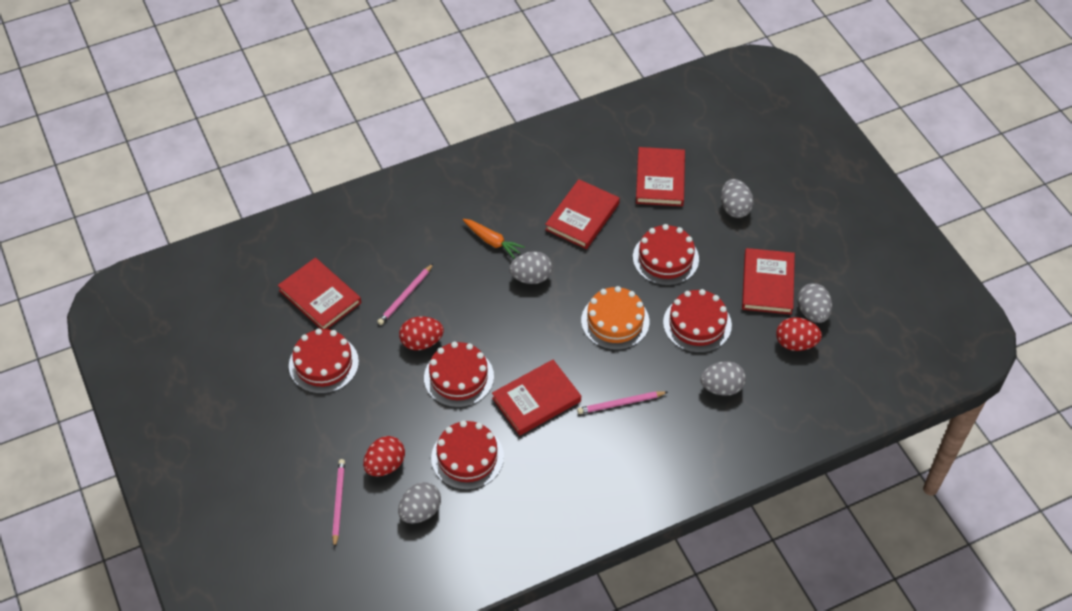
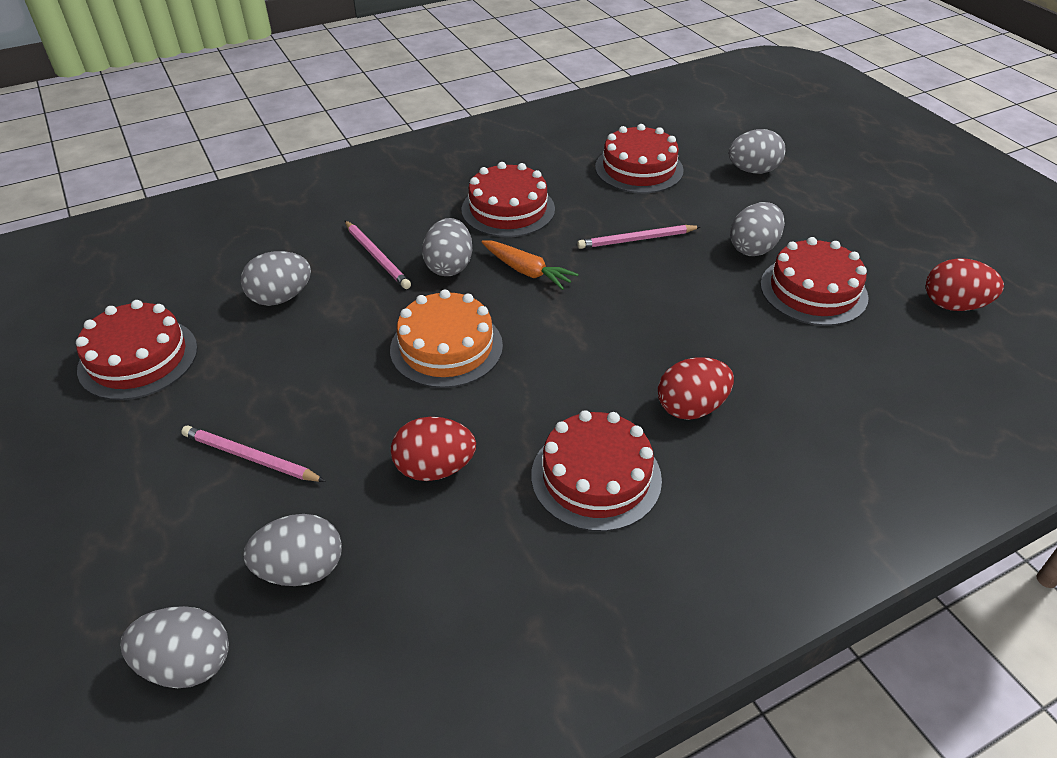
grey egg: [398,482,441,524] [509,251,552,284] [700,361,746,396] [721,179,754,218] [797,283,832,323] = 5 -> [120,606,229,688] [241,251,311,306] [243,514,342,586] [422,218,472,276] [728,129,785,174] [730,202,785,256] = 6
red book: [278,258,361,329] [492,360,581,436] [545,179,620,249] [636,147,685,206] [742,248,795,315] = 5 -> none = 0

